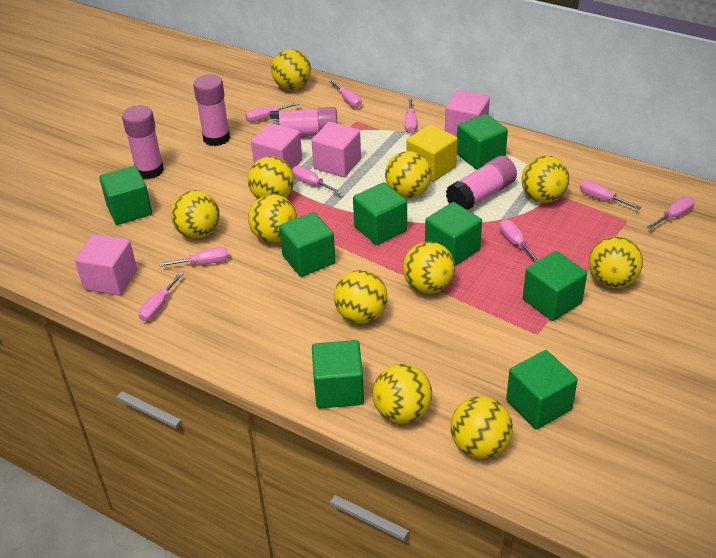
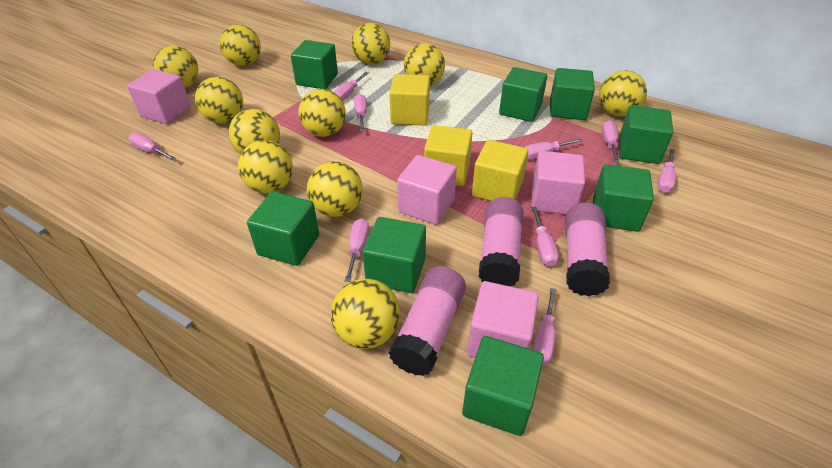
pink glue stick: [122,105,164,179] [193,74,230,146] [270,107,338,137] [446,156,517,210] = 4 -> [388,266,466,376] [479,197,524,287] [565,203,610,296] = 3
yellow cube: [406,124,458,182] = 1 -> [389,74,430,126] [424,125,473,186] [472,140,529,201] = 3

